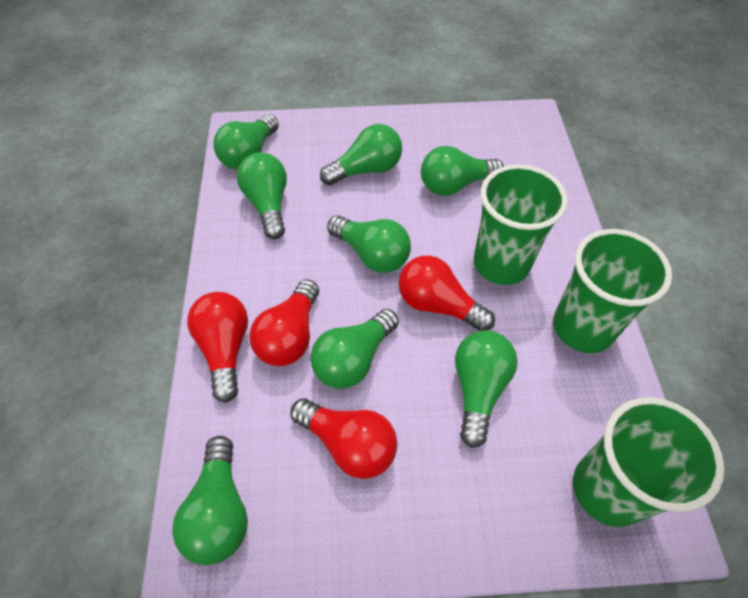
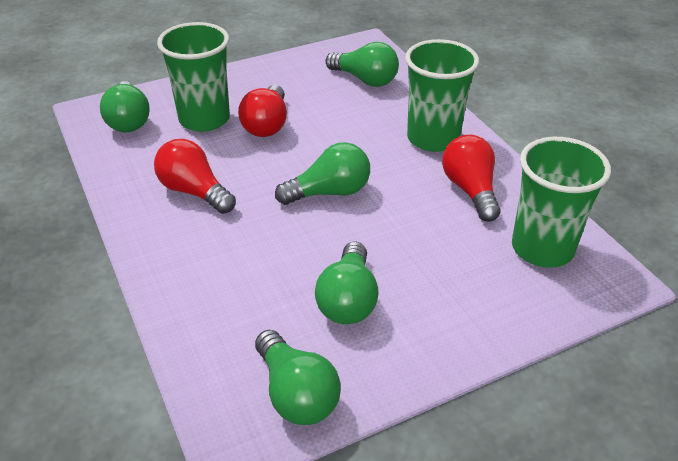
green light bulb: [172,436,248,565] [213,114,279,170] [237,152,287,239] [310,309,399,389] [320,124,402,185] [327,215,411,273] [421,146,504,196] [455,330,518,448] = 8 -> [100,81,150,132] [255,330,341,425] [275,142,370,205] [315,242,379,324] [326,42,399,87] = 5
red light bulb: [187,292,248,403] [249,279,319,366] [290,398,398,479] [398,255,495,331] = 4 -> [154,139,236,214] [238,85,287,137] [442,135,501,222] = 3

